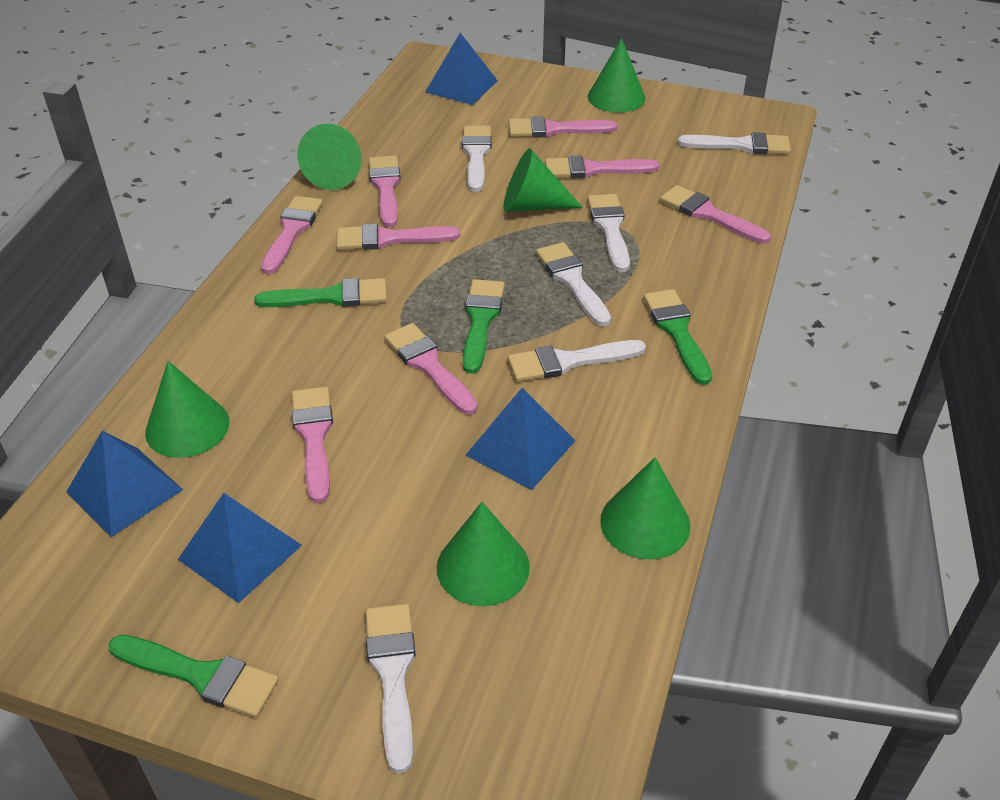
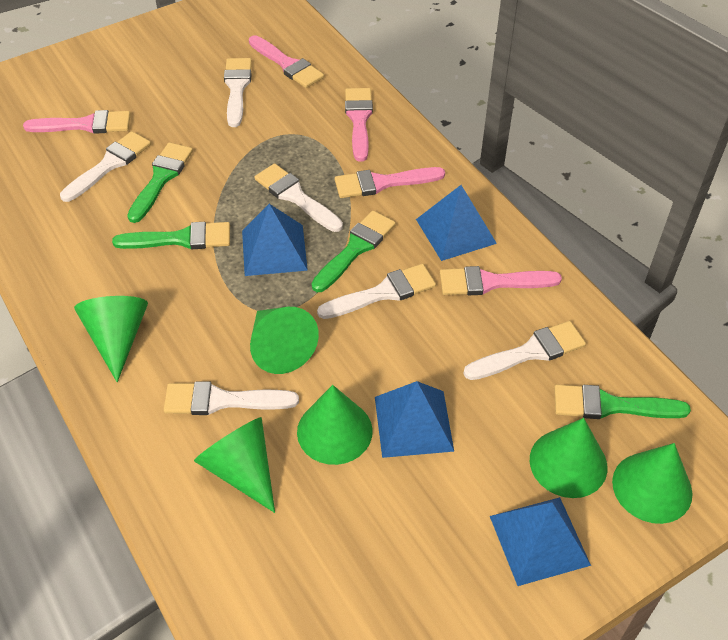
pink brush: [261,196,323,274] [292,387,333,503] [336,224,460,250] [369,156,401,227] [384,323,478,415] [508,116,617,138] [545,156,659,178] [660,185,771,244] = 8 -> [23,110,131,134] [249,35,324,88] [335,167,445,198] [345,88,373,162] [440,266,562,295] = 5

